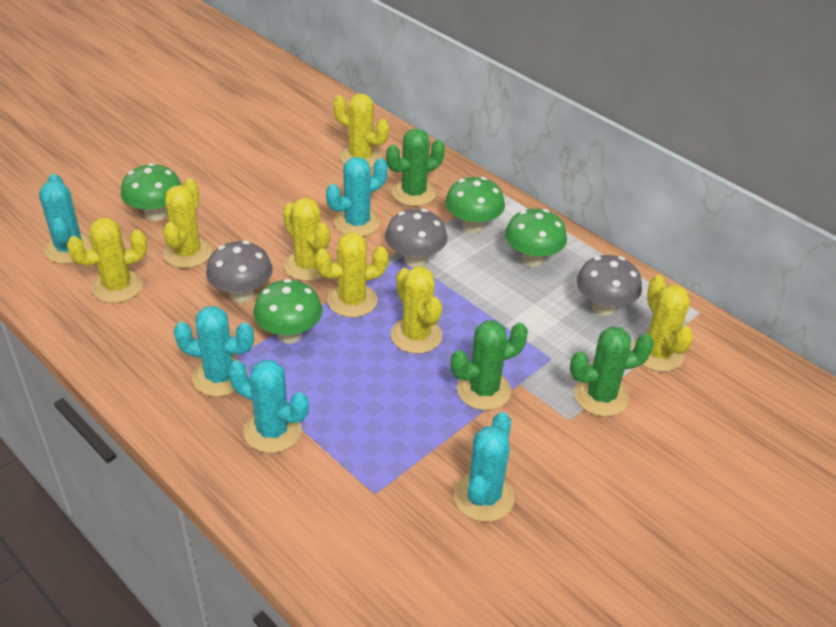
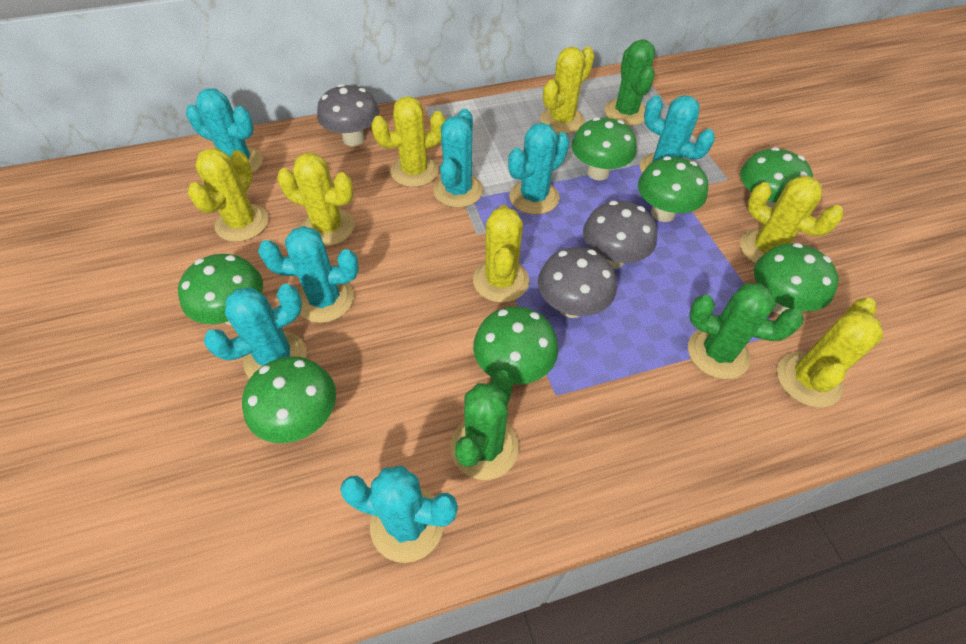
green mushroom: [121,163,181,221] [253,279,323,344] [445,177,505,233] [505,209,567,267] = 4 -> [178,254,263,325] [242,356,336,443] [473,306,558,384] [571,117,637,180] [638,156,708,222] [740,147,813,208] [754,243,839,314] = 7
turquoise cactus: [39,174,92,264] [174,306,254,397] [228,360,309,453] [326,157,388,237] [454,412,515,522] = 5 -> [186,88,263,174] [204,284,307,378] [258,226,359,323] [340,466,458,563] [433,109,483,208] [508,123,569,215] [640,95,715,173] = 7

